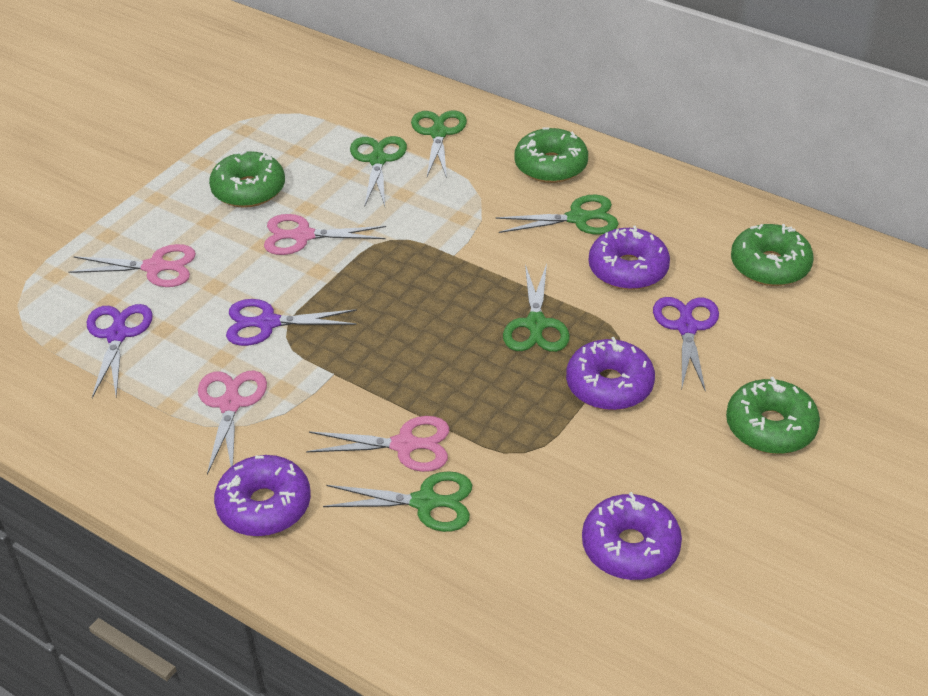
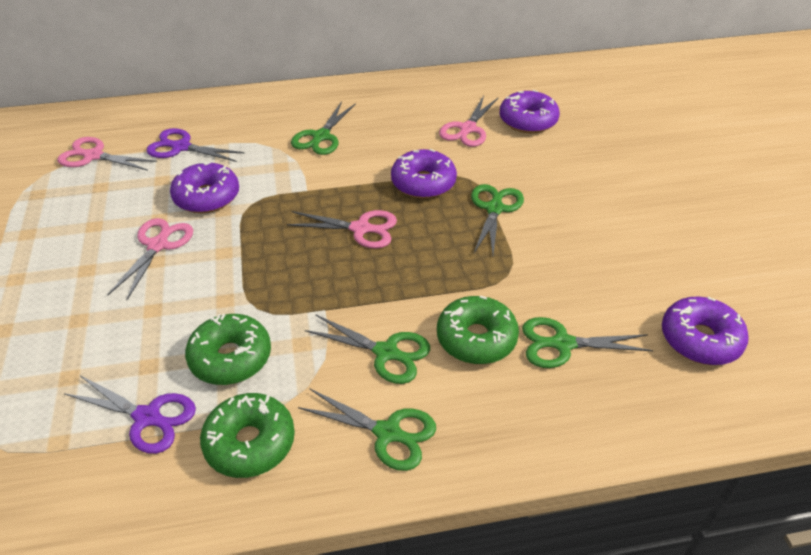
green donut: [209,151,285,208] [514,128,588,183] [726,377,820,454] [731,224,814,286] = 4 -> [185,314,271,385] [200,393,295,478] [437,295,519,364] = 3
purple scissors: [87,304,153,398] [226,299,357,346] [653,297,719,392] = 3 -> [65,376,196,454] [147,128,244,162] = 2

